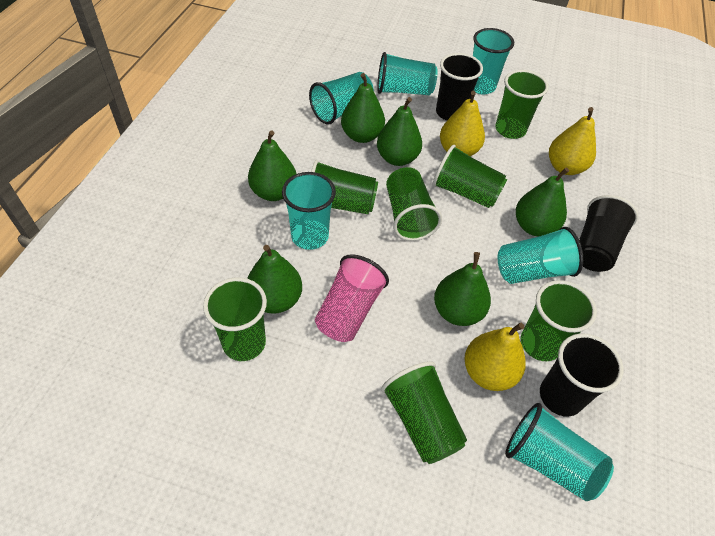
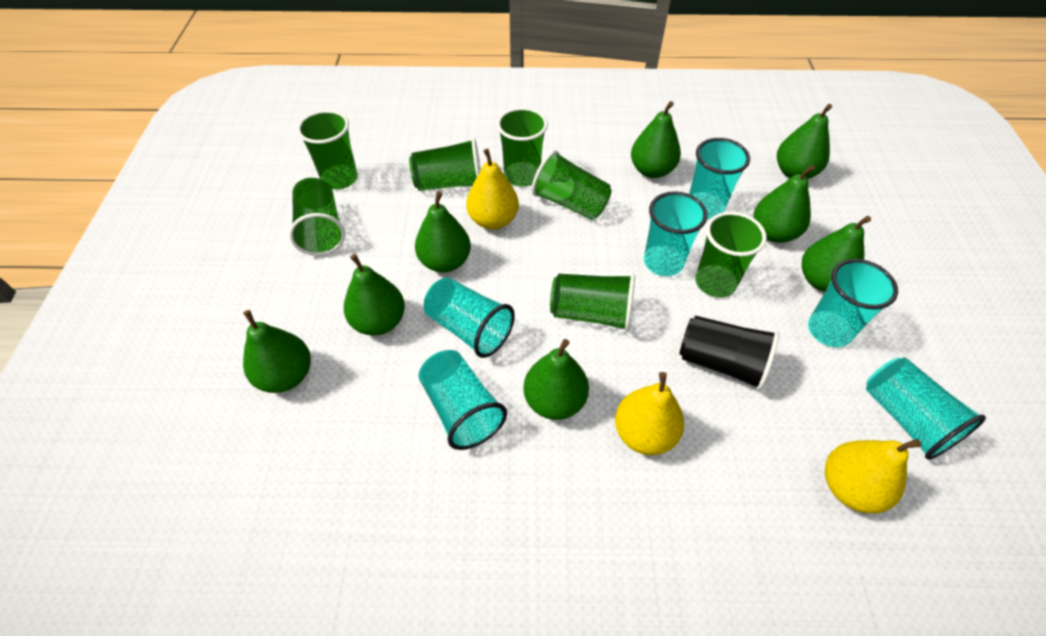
black cup: [436,53,483,121] [540,333,624,417] [579,195,638,272] = 3 -> [679,315,779,391] = 1
green pear: [247,245,302,314] [248,130,296,201] [341,73,385,143] [377,97,422,166] [434,252,491,326] [516,167,569,236] = 6 -> [243,310,311,393] [344,254,405,336] [415,191,471,273] [523,339,589,420] [631,101,681,178] [754,165,815,243] [777,104,832,179] [802,216,871,292] = 8
pink cup: [315,254,389,342] = 1 -> none = 0

